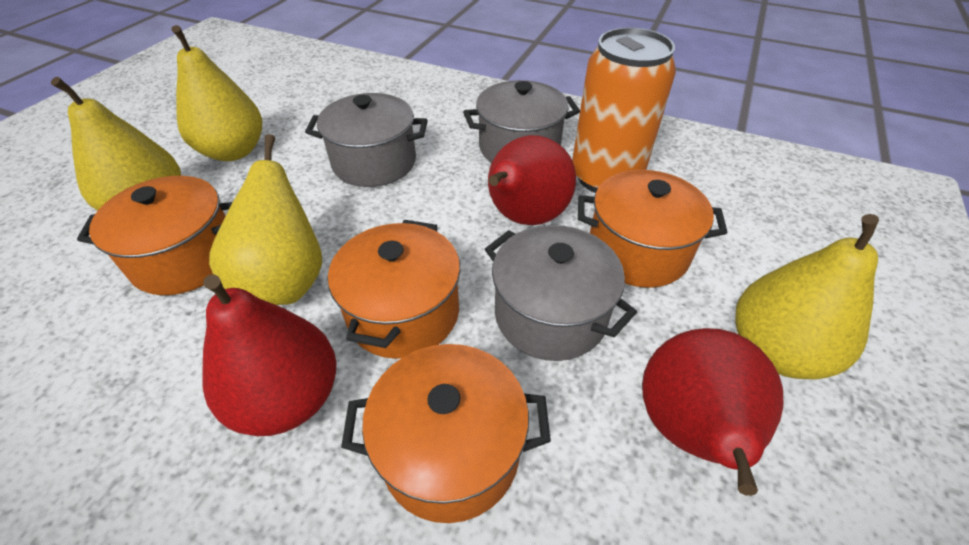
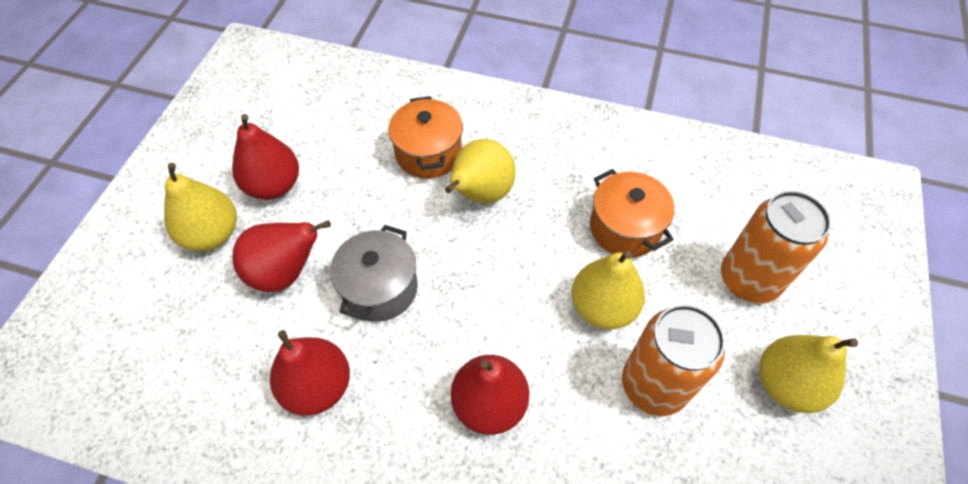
grey pot: [305,93,428,187] [463,80,580,163] [485,225,637,361] = 3 -> [330,225,418,322] = 1
orange can: [572,28,676,193] = 1 -> [622,304,725,416] [721,191,831,304] = 2
orange pot: [77,176,233,295] [328,220,461,359] [341,344,551,523] [578,170,728,288] = 4 -> [389,96,463,179] [590,169,674,257] = 2
red pear: [202,274,337,436] [488,135,576,225] [642,328,783,496] = 3 -> [232,114,299,200] [232,220,331,292] [270,330,350,416] [451,355,529,435] = 4

